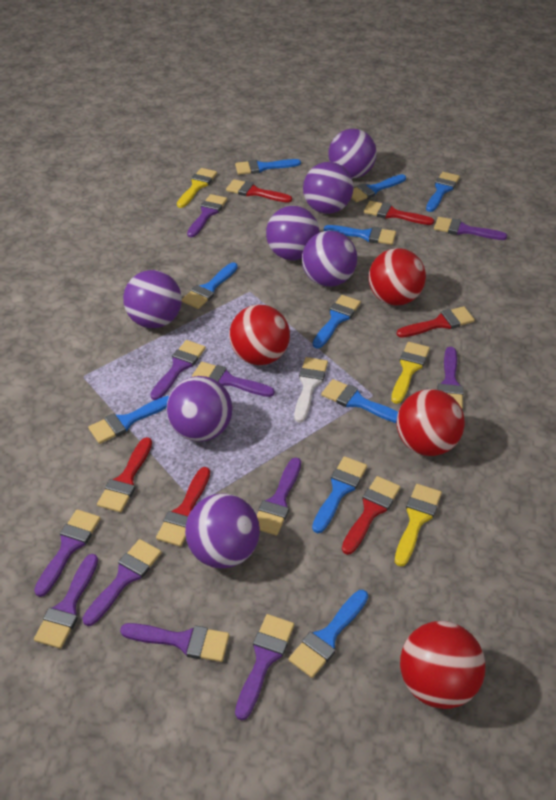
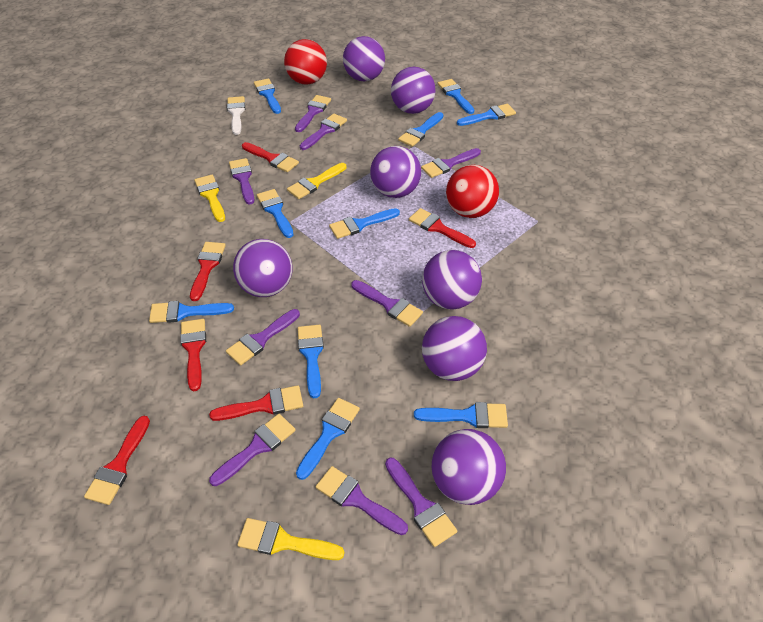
purple brush: [34,509,101,597] [34,554,98,649] [82,539,162,626] [120,623,229,662] [150,340,206,400] [187,194,227,237] [191,362,275,397] [235,614,294,720] [257,457,301,535] [434,217,507,240] [437,347,464,409] = 11 -> [209,414,296,486] [226,309,300,365] [229,158,255,205] [295,95,331,132] [300,114,347,150] [316,466,408,535] [351,280,423,327] [385,458,457,547] [421,148,481,178] = 9
red ball: [229,305,290,365] [369,248,426,306] [397,389,465,456] [400,621,485,709] = 4 -> [284,39,327,85] [446,165,499,218] = 2

